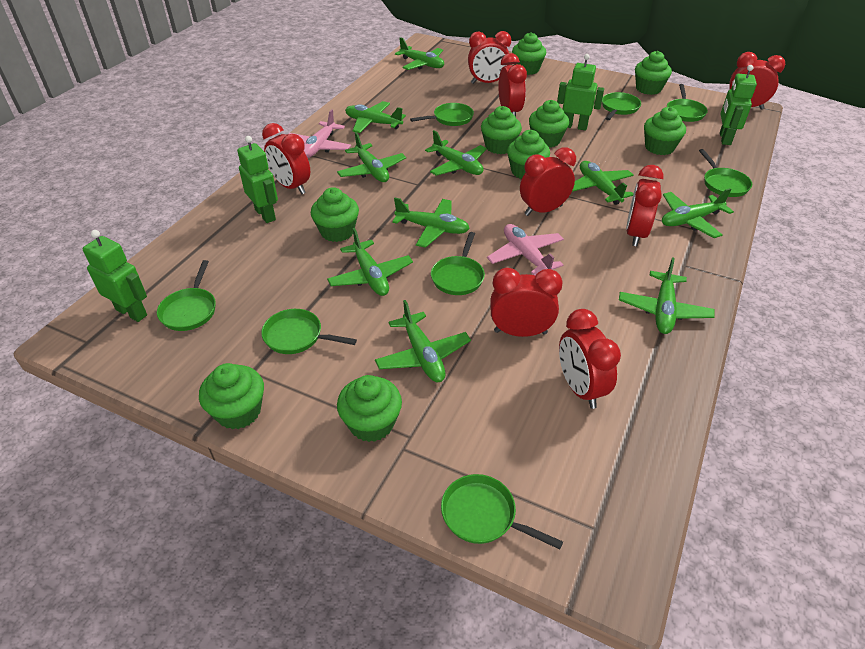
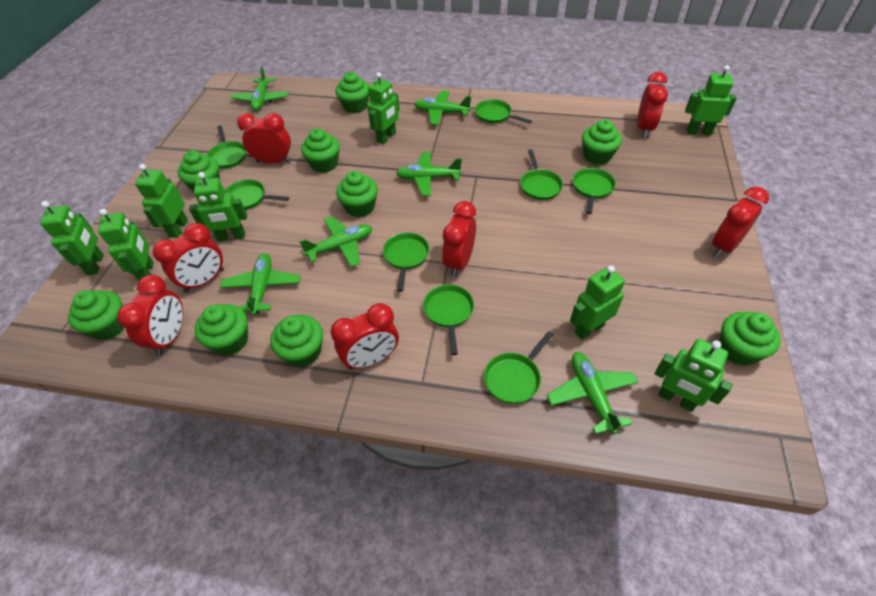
green plane: [327,228,413,296] [337,132,406,182] [345,101,406,133] [375,300,471,382] [392,198,470,248] [395,37,444,70] [425,130,487,176] [572,161,634,205] [619,257,715,334] [662,188,734,238] = 10 -> [220,253,301,315] [231,67,289,111] [299,216,372,267] [396,152,462,196] [414,90,471,125] [547,352,639,434] = 6
green robot: [83,230,147,322] [237,136,278,223] [557,54,604,130] [720,65,757,145] = 4 -> [40,201,104,275] [98,209,153,281] [135,164,188,238] [189,172,247,242] [367,72,400,144] [570,265,625,340] [655,339,733,412] [685,65,737,136] = 8
pink plane: [289,109,351,158] [487,224,564,276] = 2 -> none = 0
red clock: [262,123,310,194] [468,31,511,84] [490,268,563,337] [498,53,527,117] [520,147,576,216] [559,309,621,409] [626,165,664,246] [729,52,785,110] = 8 -> [117,275,183,356] [153,223,224,292] [237,113,291,164] [331,303,399,370] [442,201,476,277] [637,72,668,138] [712,187,769,258] = 7

